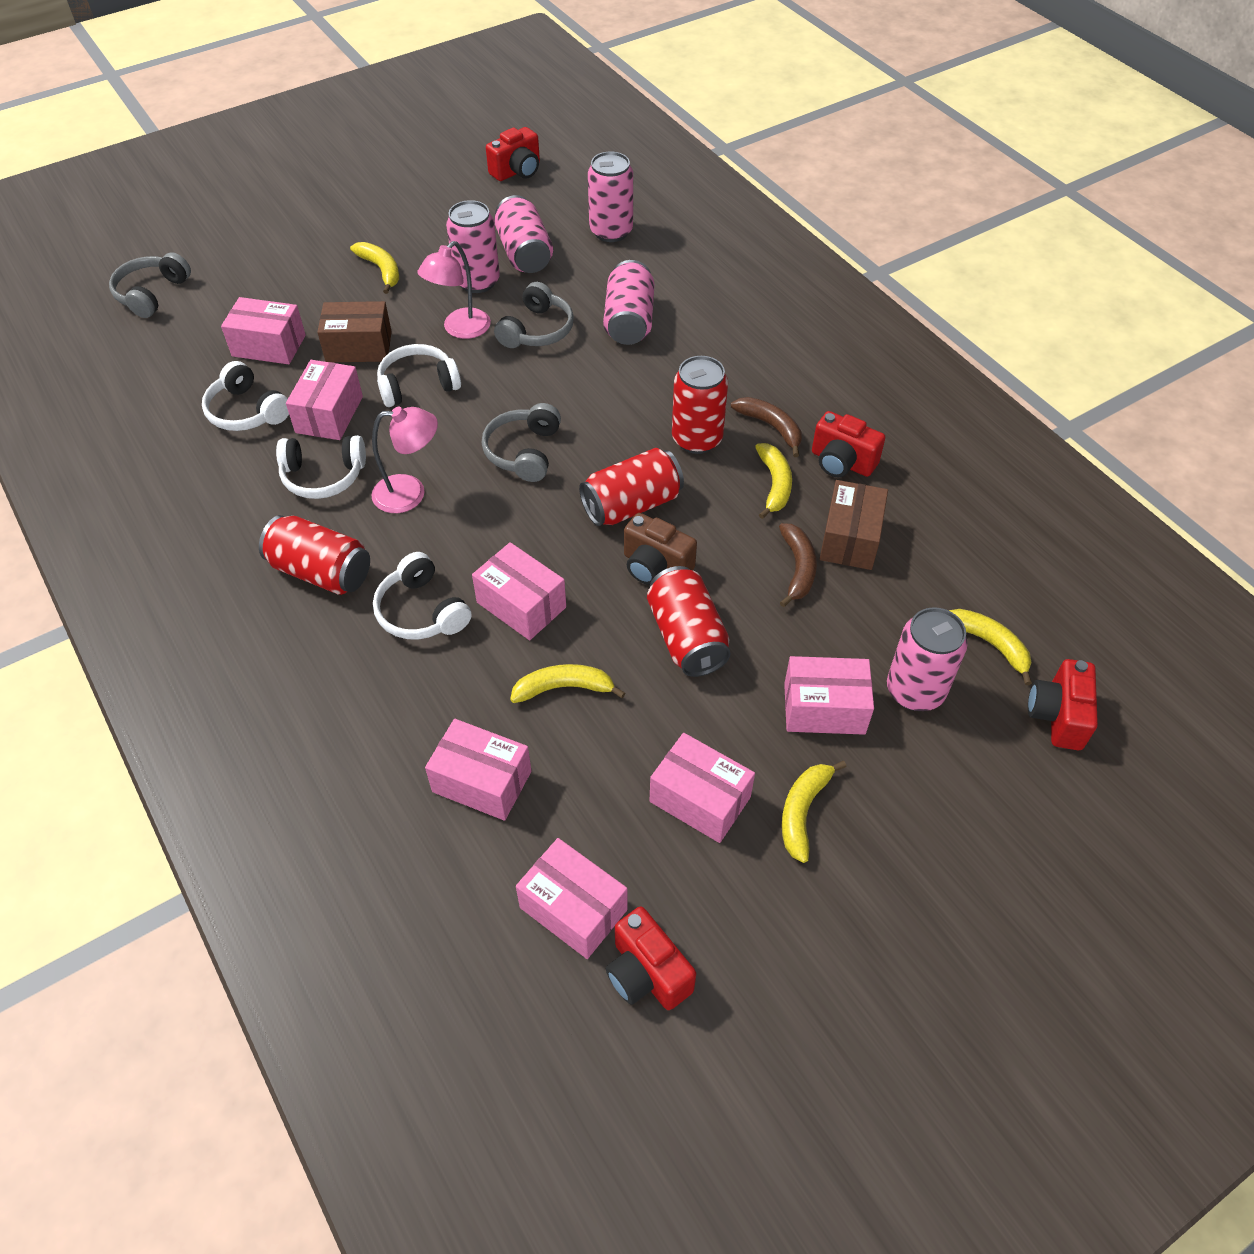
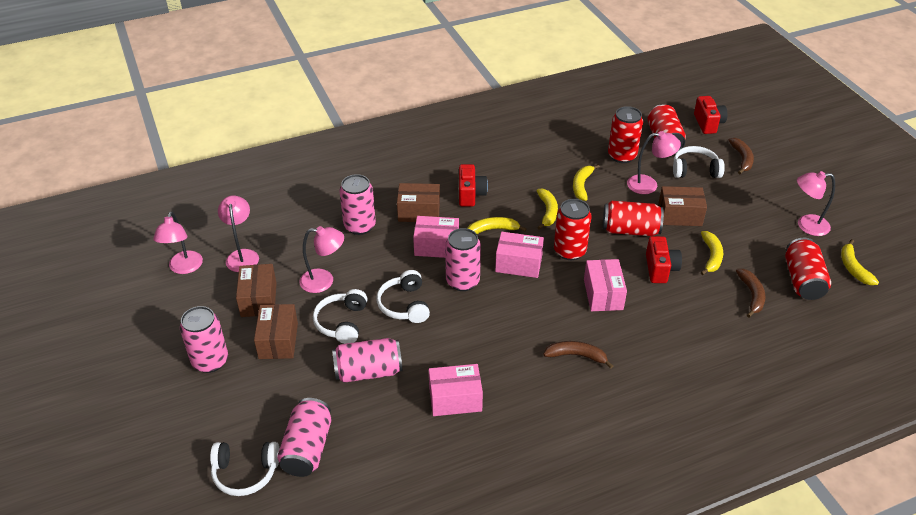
brown banana: [731,397,802,457] [779,523,817,607] = 2 -> [543,341,613,368] [729,138,754,174] [736,269,766,318] = 3
brown box: [317,301,392,362] [820,480,888,570] = 2 -> [236,264,276,317] [254,304,298,359] [397,183,440,222] [658,186,707,226] = 4
brown camera: [624,513,697,585] = 1 -> none = 0
grey headphones: [109,252,191,318] [482,403,561,482] [494,282,574,348] = 3 -> none = 0
pink box: [221,297,306,364] [286,360,363,440] [425,719,531,821] [472,542,566,640] [516,838,627,959] [650,733,755,843] [784,656,874,735] = 7 -> [413,216,459,258] [429,364,483,416] [495,232,544,278] [584,259,627,311] = 4
pink lamp: [371,406,438,513] [417,241,491,339] = 2 -> [153,211,203,274] [218,195,259,272] [299,226,344,293] [627,131,681,194] [797,171,835,236] = 5
red camera: [486,127,540,181] [606,906,696,1010] [812,411,886,477] [1028,659,1098,750] = 4 -> [459,164,488,207] [646,236,682,283] [694,96,727,134] = 3
red can: [259,515,370,595] [579,448,684,526] [647,566,730,677] [672,356,728,454] = 4 -> [554,199,592,260] [603,201,664,236] [608,106,643,163] [647,104,686,153] [785,238,831,300] = 5

